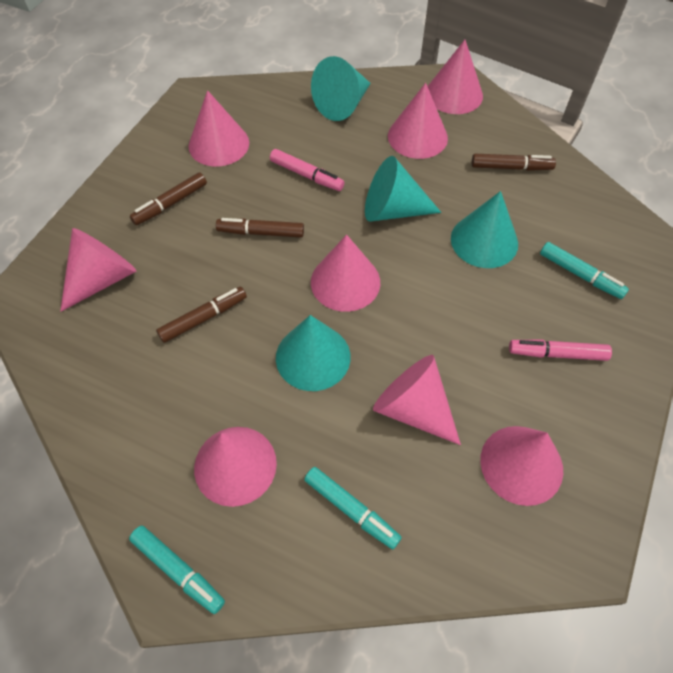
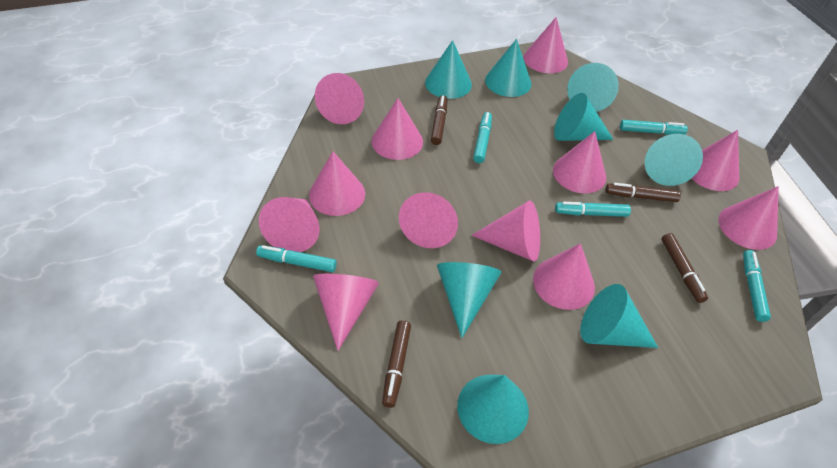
pink cone: [60,228,136,312] [188,90,249,166] [194,427,277,507] [311,234,380,312] [373,355,461,445] [388,83,448,159] [428,40,483,114] [480,426,563,506] = 8 -> [259,197,320,252] [309,152,365,216] [313,274,379,351] [315,73,364,124] [372,98,423,160] [399,192,458,248] [471,200,540,261] [524,17,568,73] [533,243,595,310] [553,131,606,193] [691,130,739,191] [718,186,779,250] = 12
pink marker: [270,149,345,191] [509,340,612,361] = 2 -> none = 0
turquoise cone: [276,315,351,391] [311,56,371,121] [365,156,441,222] [451,191,518,268] = 4 -> [425,40,472,99] [437,262,502,338] [457,375,529,444] [485,39,531,97] [554,93,614,141] [567,63,619,112] [580,284,658,348] [645,134,703,186] = 8
turquoise marker: [129,526,225,614] [304,467,402,549] [540,242,629,299] = 3 -> [256,245,337,272] [473,112,492,163] [555,202,631,217] [620,120,688,134] [743,250,771,322] = 5

